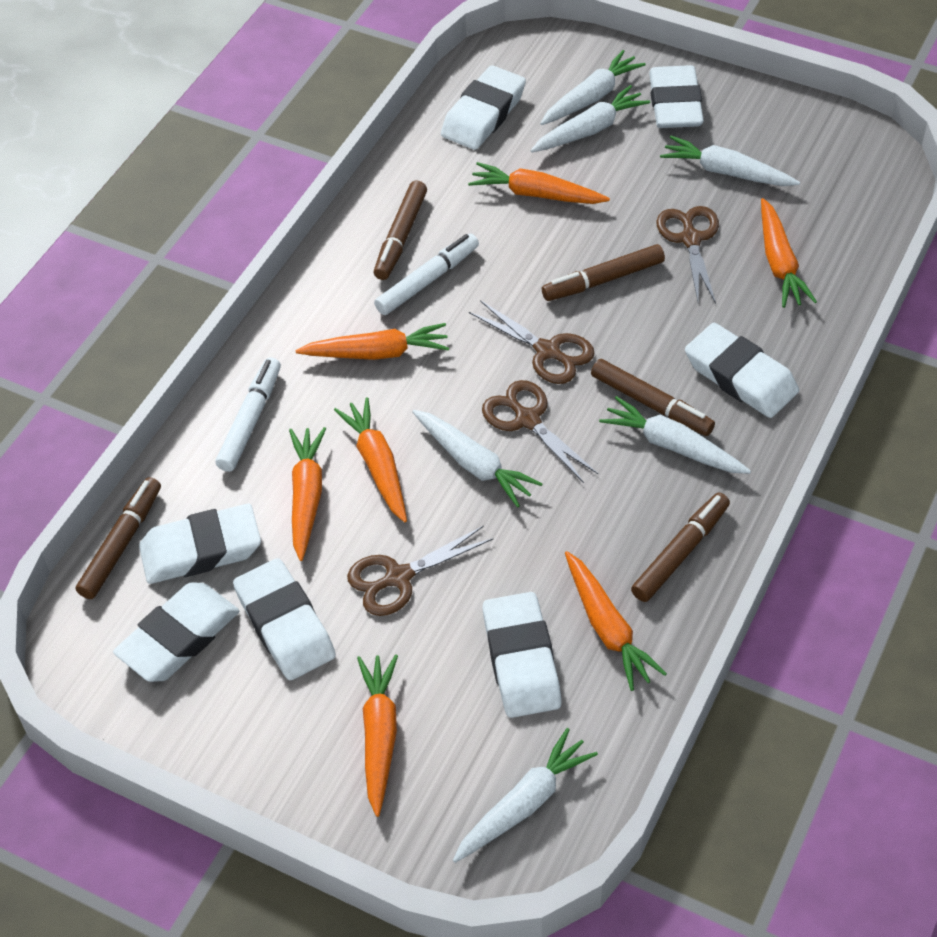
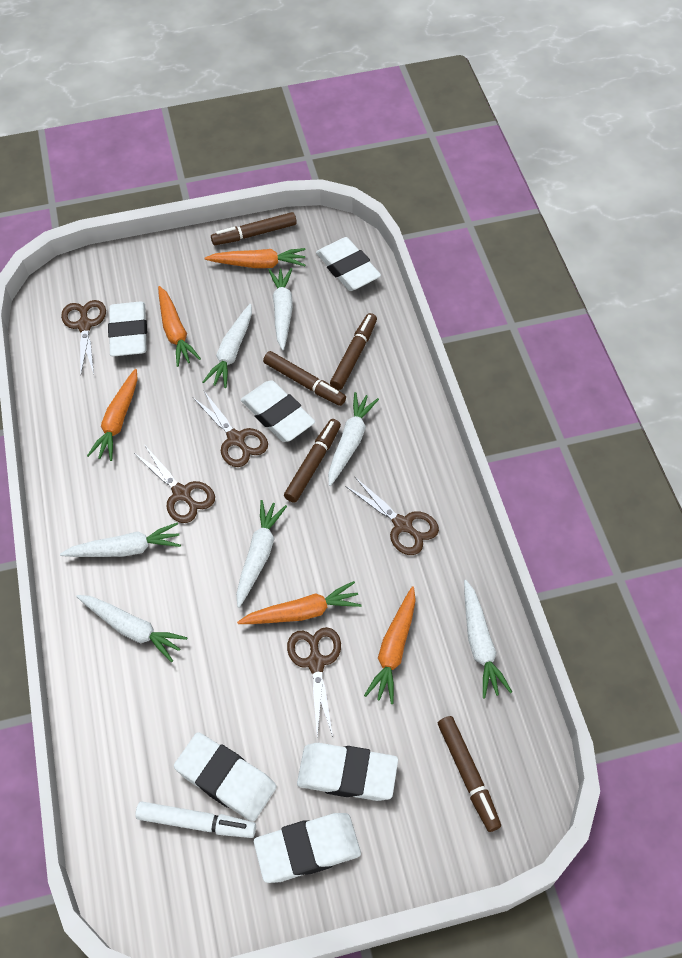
brown scissors: [347,525,493,616] [469,300,595,384] [482,380,598,483] [656,206,719,304] = 4 -> [61,300,106,374] [134,446,215,523] [193,390,268,467] [287,627,341,737] [345,477,439,555] = 5
orange carrot: [289,427,326,561] [296,323,449,360] [334,397,407,523] [357,654,398,817] [468,162,610,204] [565,551,667,691] [761,198,817,308] = 7 -> [87,369,138,461] [158,286,201,367] [205,248,306,268] [237,581,362,624] [364,586,416,704] = 5
white carrot: [412,410,543,507] [453,728,598,863] [530,85,650,152] [540,50,646,125] [599,396,751,474] [660,136,800,186] = 6 -> [60,522,181,557] [76,595,187,662] [203,304,252,388] [236,500,287,608] [269,268,293,350] [328,392,379,486] [464,580,512,699] = 7
white eraser: [113,582,239,682] [139,504,261,584] [233,558,336,680] [441,65,526,150] [482,592,562,718] [649,65,704,128] [685,323,799,418] = 7 -> [108,301,147,357] [174,732,276,822] [241,380,315,442] [254,813,361,883] [297,743,398,801] [316,237,381,291] = 6
white marker: [215,357,281,472] [374,234,479,315] = 2 -> [135,801,256,838] = 1

